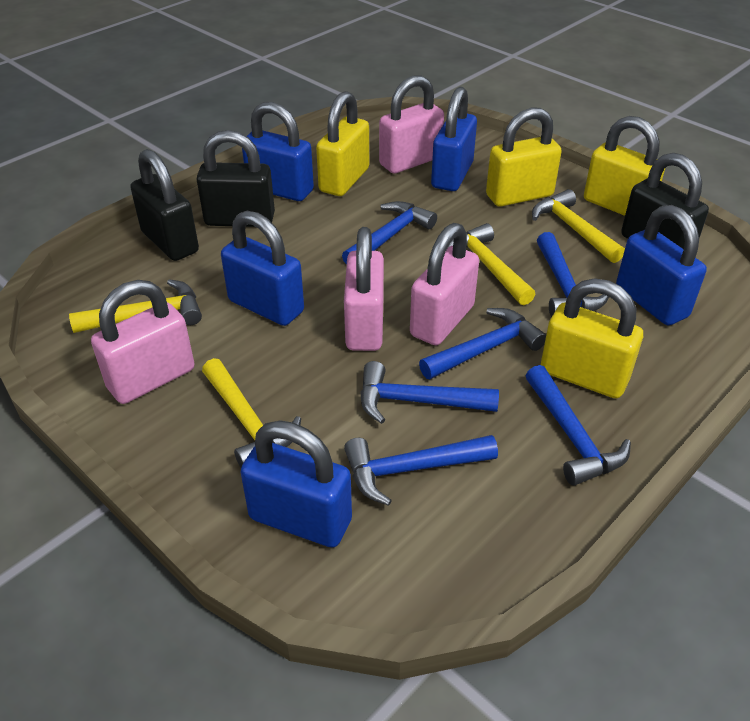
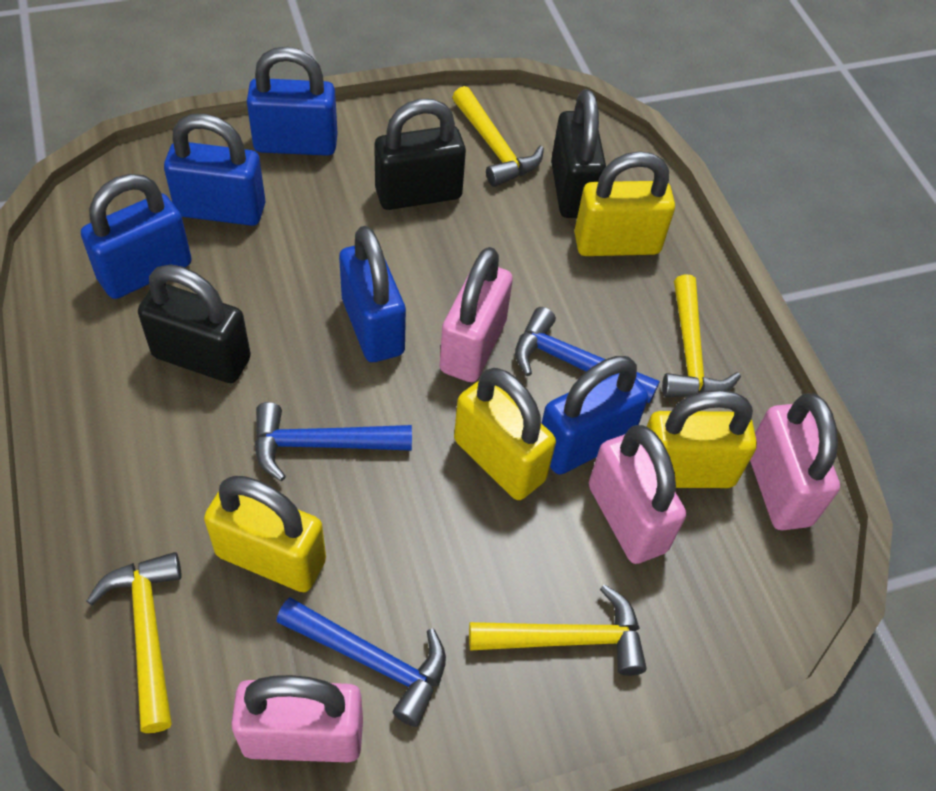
blue hammer: [342,201,437,265] [344,435,498,506] [360,361,499,424] [419,308,546,379] [526,365,631,486] [537,232,609,317] = 6 -> [255,402,412,481] [276,597,446,727] [515,307,660,403] = 3

